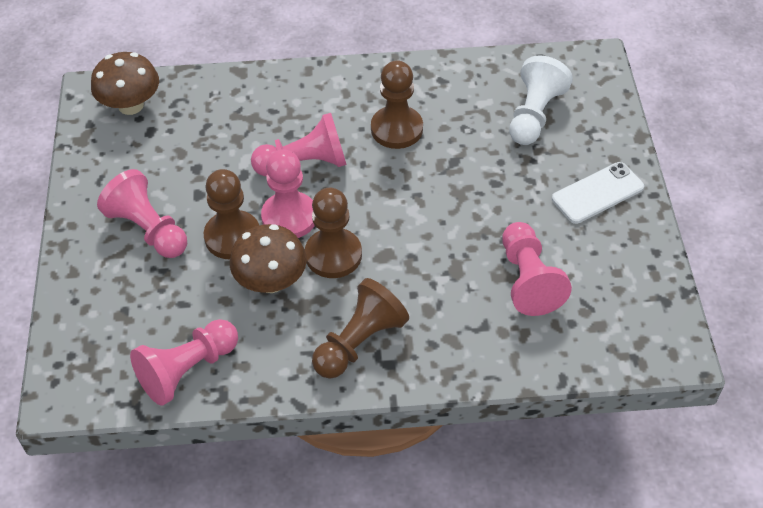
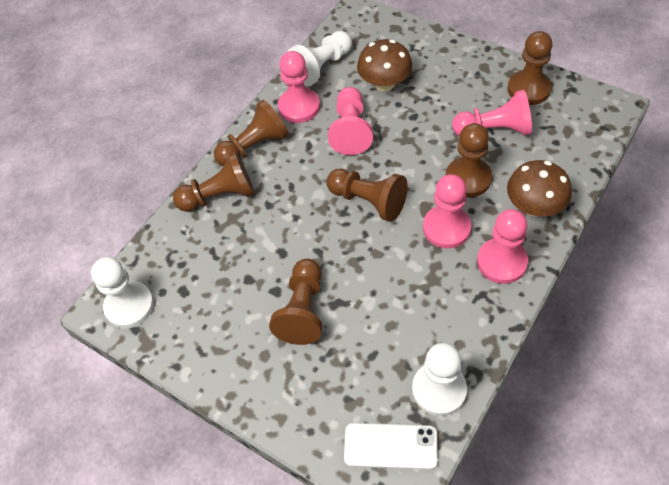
brown pawn: [204,169,259,259] [305,188,362,278] [312,278,409,379] [371,60,423,149] = 4 -> [173,152,254,212] [214,100,289,166] [269,259,322,345] [327,169,408,222] [446,123,492,197] [507,31,553,105] = 6
white pawn: [509,55,573,145] = 1 -> [91,257,154,328] [287,31,352,86] [412,343,467,416] = 3

